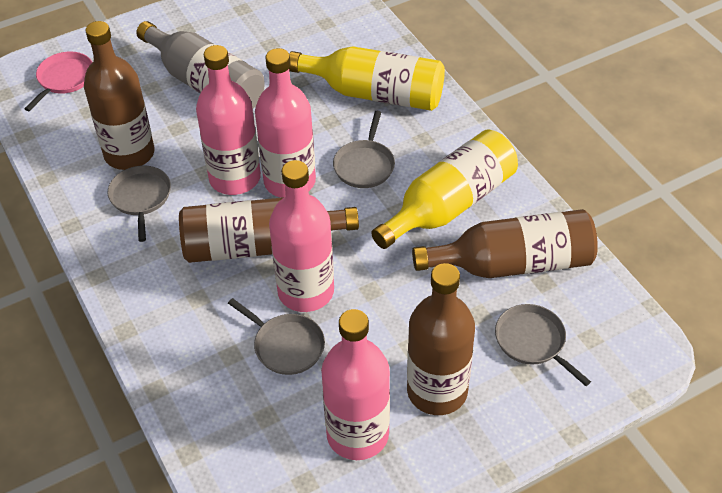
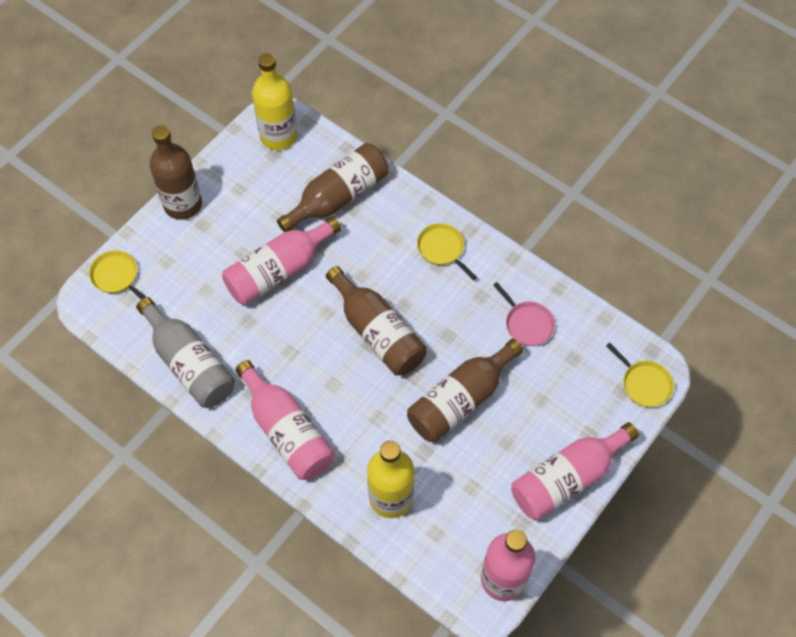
grey pan: [108,165,171,242] [228,298,325,375] [333,111,395,188] [495,304,591,386] = 4 -> none = 0
yellow pan: none = 0 -> [89,250,145,299] [417,223,477,281] [606,342,674,407] = 3

